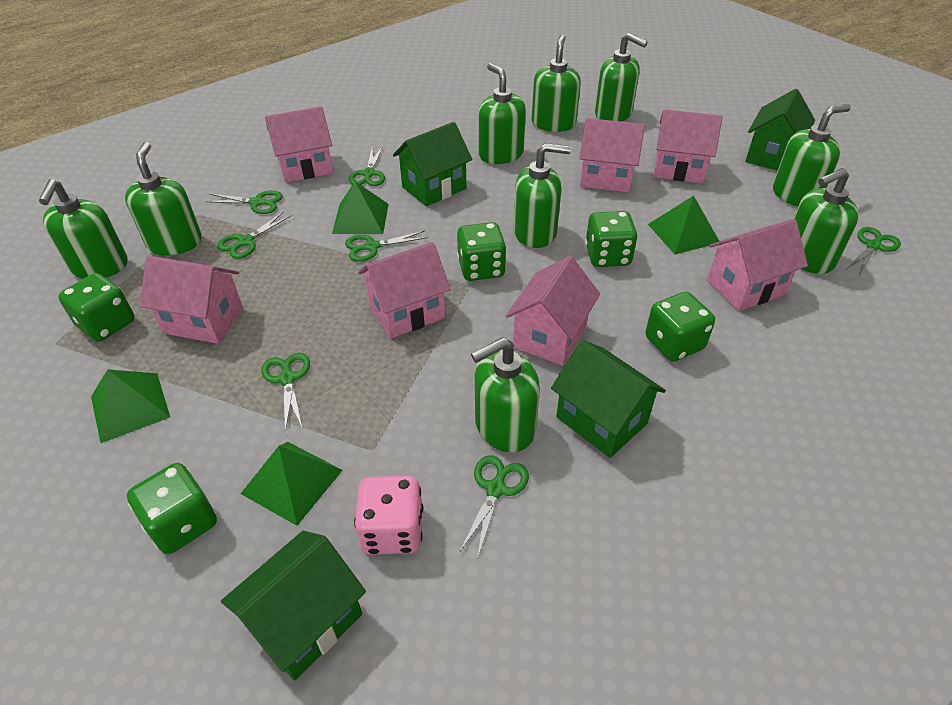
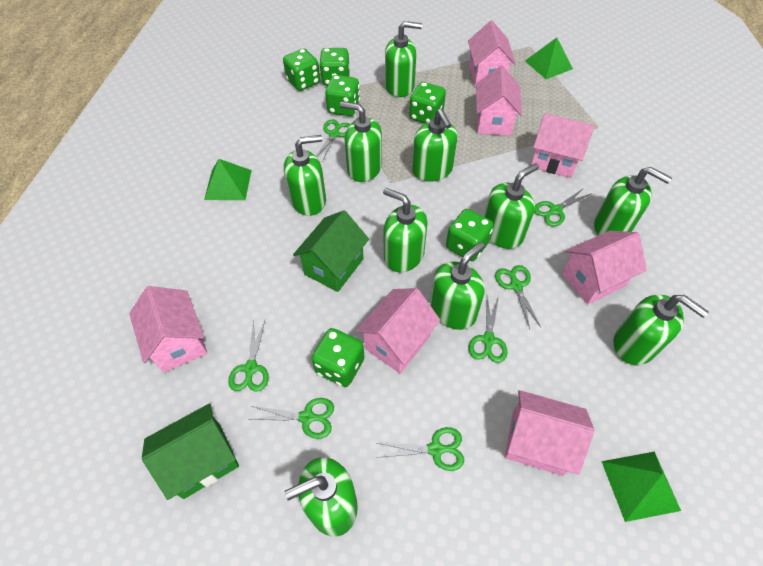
green dice: [58,273,135,342] [127,463,217,554] [457,222,507,281] [585,211,638,267] [645,292,715,362] = 5 -> [283,49,320,91] [311,328,364,387] [319,48,350,86] [325,75,360,116] [409,82,446,124] [446,209,494,261] = 6
green house: [221,531,366,681] [393,122,472,206] [551,340,666,458] [745,89,815,171] = 4 -> [142,403,239,500] [293,210,369,292] = 2
green pyramid: [91,369,170,443] [241,442,342,526] [332,181,389,234] [648,196,719,255] = 4 -> [204,159,252,200] [525,38,573,79] [601,451,681,522] = 3
green soap dispenser: [39,179,128,279] [125,142,202,255] [471,337,540,453] [478,63,526,164] [514,143,571,248] [532,34,581,132] [595,33,648,122] [773,104,851,206] [793,168,859,274] = 9 -> [284,135,326,216] [284,457,358,537] [340,102,382,182] [383,188,428,272] [385,21,422,97] [412,109,457,182] [430,242,485,330] [484,163,539,249] [594,167,672,236] [614,295,709,365] = 10
pink dice: [354,476,423,554] = 1 -> none = 0

